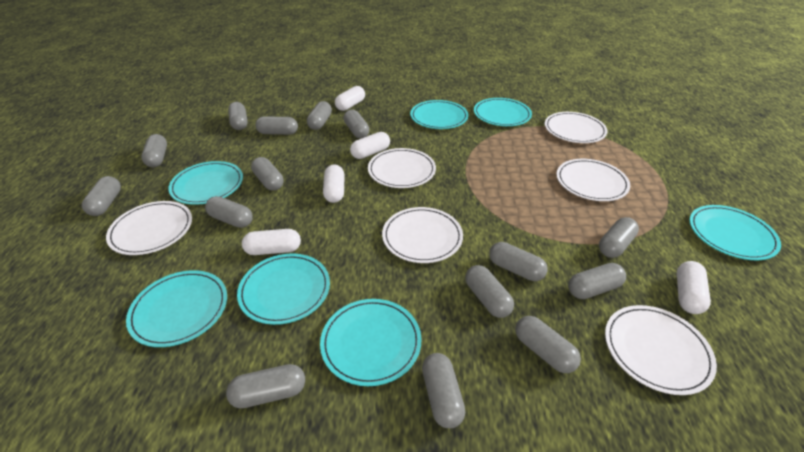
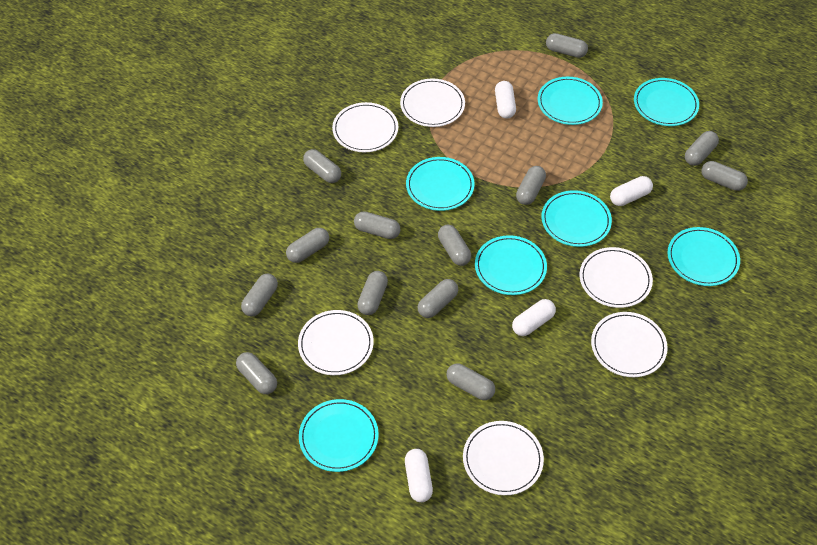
grey capsule: [82,176,121,216] [141,134,167,167] [205,196,253,228] [226,364,305,408] [228,102,248,130] [251,157,284,191] [255,116,298,135] [307,101,332,130] [344,110,369,138] [422,353,465,428] [465,265,514,318] [489,242,548,281] [515,316,581,373] [568,263,626,299] [599,217,639,258] = 15 -> [236,352,277,394] [241,274,278,316] [286,228,329,263] [303,149,341,183] [354,211,401,239] [357,271,388,315] [418,279,458,318] [438,225,471,266] [447,363,495,400] [516,166,546,205] [546,33,588,58] [685,131,719,166] [701,161,748,191] = 13
white capsule: [242,229,301,255] [323,165,345,203] [335,86,365,111] [350,132,390,159] [677,261,711,314] = 5 -> [405,449,433,502] [495,81,516,119] [512,299,556,336] [610,176,653,206] = 4

